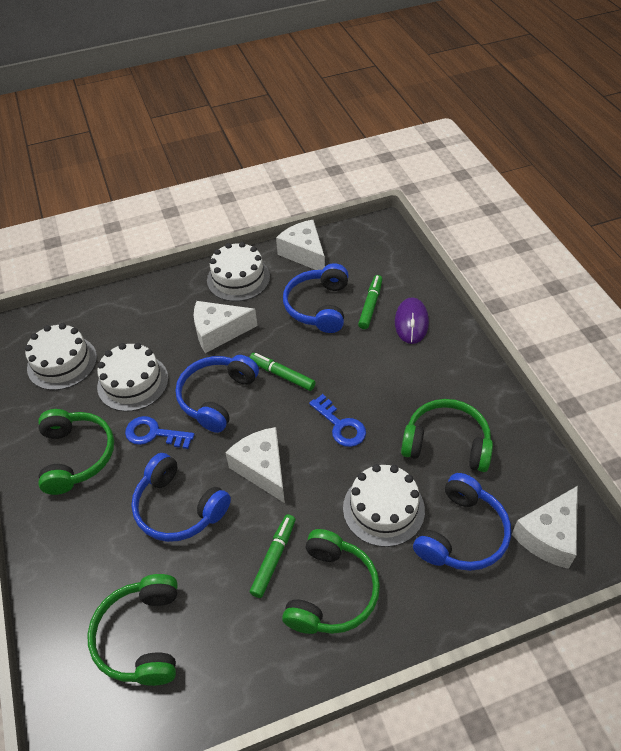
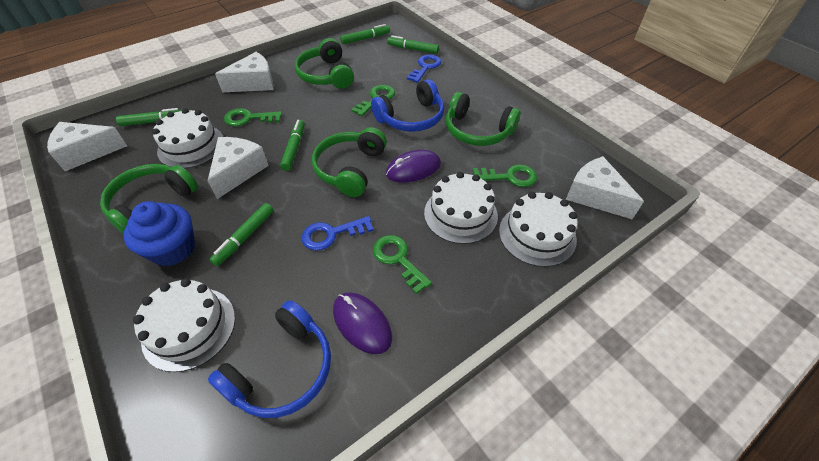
blue cupcake: none = 0 -> [123,201,195,266] = 1
blue headphones: [131,453,231,542] [175,355,259,433] [283,263,349,333] [413,473,511,571] = 4 -> [208,300,331,418] [371,79,444,132] = 2
green key: none = 0 -> [224,108,282,126] [351,85,395,116] [373,235,432,294] [473,164,537,187] = 4
green marker: [249,353,316,391] [250,514,295,598] [358,275,382,329] = 3 -> [116,108,182,126] [209,203,274,266] [280,120,305,171] [340,24,390,44] [387,35,439,54] = 5
purple mouse: [395,297,429,344] = 1 -> [333,292,392,354] [386,150,441,183] = 2

